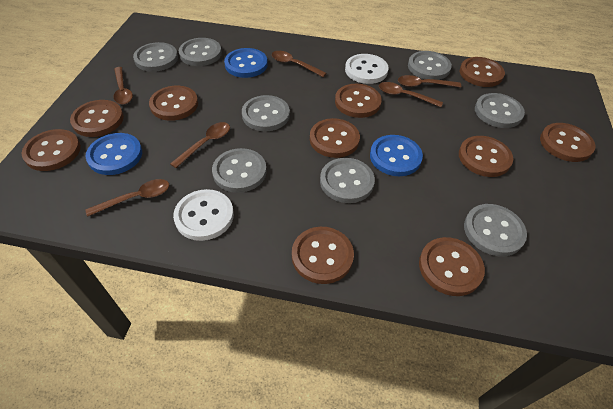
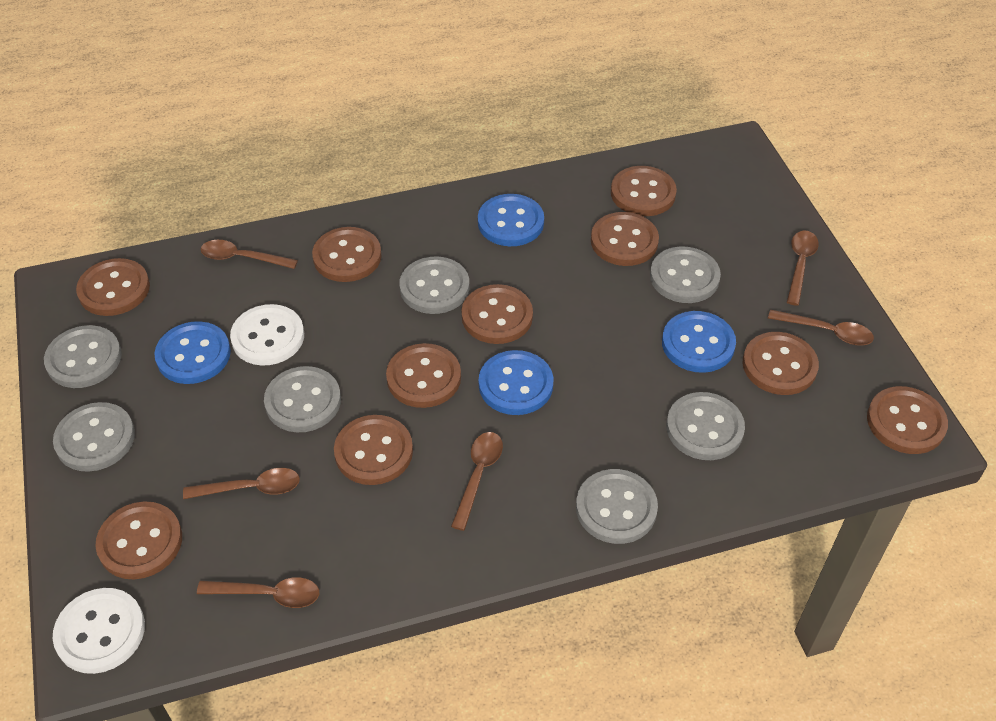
blue button: [86,133,142,175] [224,48,268,78] [370,135,423,176] = 3 -> [154,321,231,384] [478,194,544,246] [479,350,554,415] [662,311,736,373] = 4
grey button: [133,42,178,72] [179,38,222,66] [212,148,267,193] [242,95,290,131] [320,158,375,203] [408,51,452,80] [464,204,527,256] [475,93,525,128] = 8 -> [44,325,122,388] [53,402,135,472] [264,366,341,432] [399,257,469,314] [576,469,658,544] [650,247,721,303] [666,392,745,460] = 7

